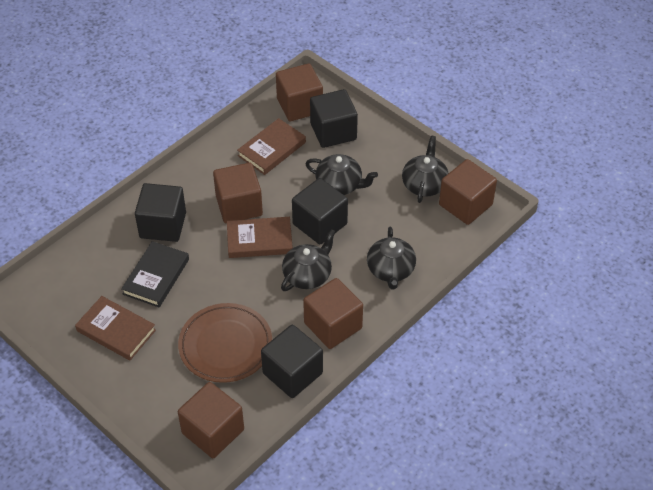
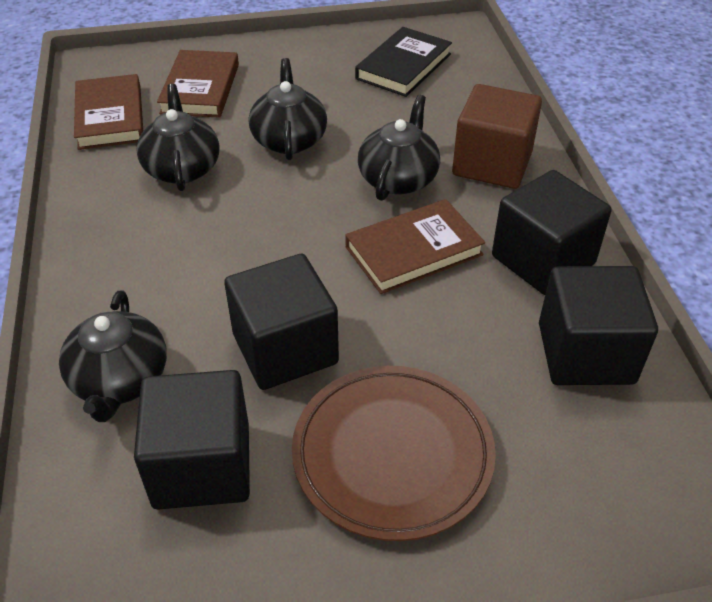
brown cube: [178,382,244,458] [213,163,263,223] [276,64,323,121] [303,278,363,349] [439,159,497,225] = 5 -> [452,84,542,189] = 1

